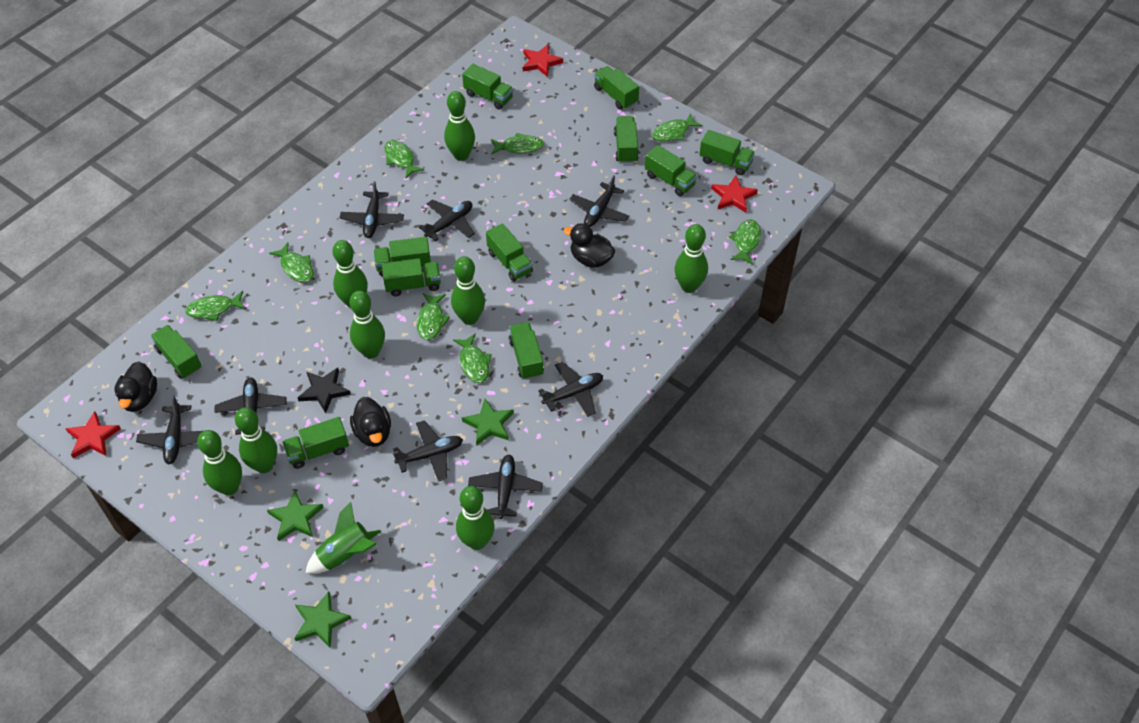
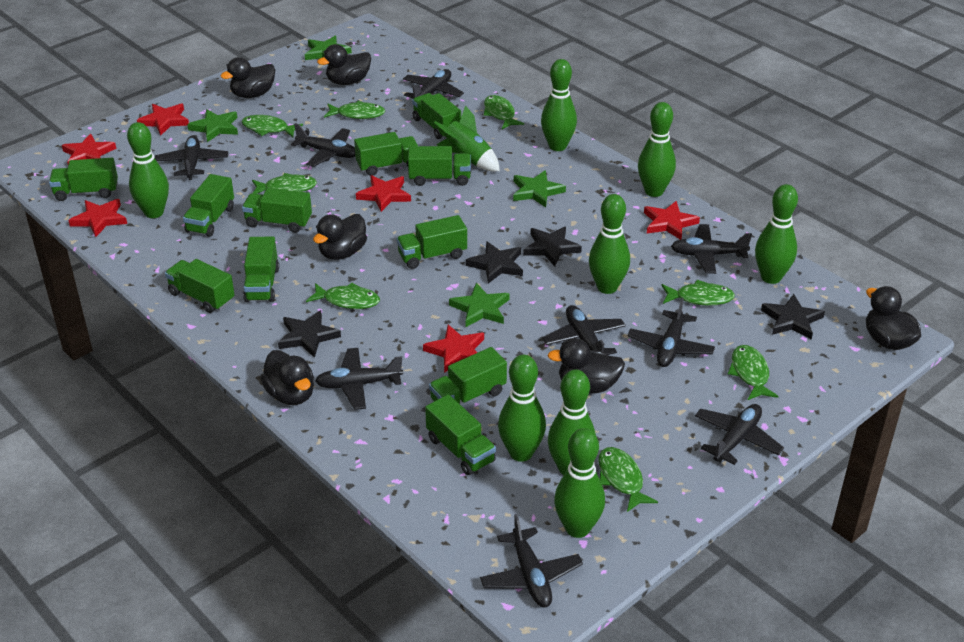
black duck: [114,361,157,412] [350,397,391,447] [564,223,615,268] = 3 -> [220,57,275,98] [260,350,314,405] [313,214,367,260] [317,44,371,85] [547,338,625,394] [866,286,921,350] = 6
black plane: [136,395,203,464] [214,377,287,435] [340,181,404,238] [393,420,463,482] [419,200,475,241] [468,455,543,519] [538,361,603,417] [569,175,629,227] = 8 -> [155,136,228,180] [291,123,355,167] [315,348,403,410] [403,69,464,99] [480,514,583,607] [542,305,626,355] [628,298,715,367] [671,224,752,274] [695,404,784,465] = 9
black star: [298,368,351,413] = 1 -> [278,310,341,358] [466,241,523,284] [523,226,582,266] [761,294,825,339] = 4
green star: [267,490,324,541] [294,592,352,648] [462,399,514,446] = 3 -> [187,109,238,142] [305,36,352,60] [449,283,510,327] [513,170,566,208] = 4
red star: [65,411,121,458] [523,44,563,77] [711,176,758,212] = 3 -> [62,134,116,164] [68,199,127,237] [137,104,189,136] [356,175,411,212] [423,325,484,373] [644,201,700,240] = 6

